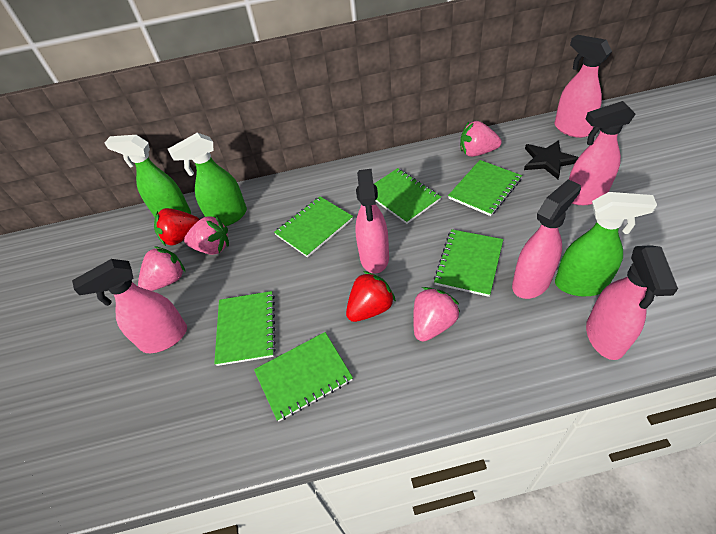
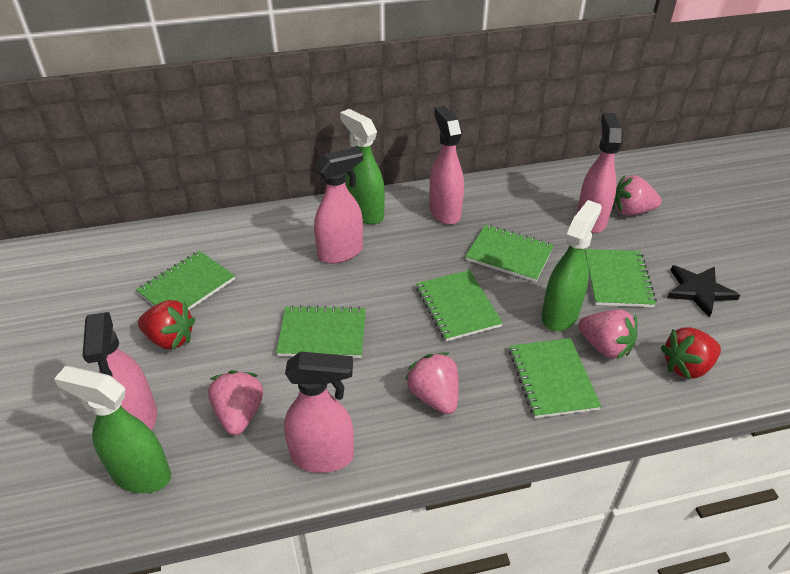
pink spray bottle: [72,259,187,353] [355,169,389,273] [512,179,581,299] [554,35,612,138] [569,101,636,205] [586,245,678,360] = 6 -> [83,312,157,430] [284,352,354,473] [314,147,363,264] [429,106,464,225] [576,113,623,233] = 5

